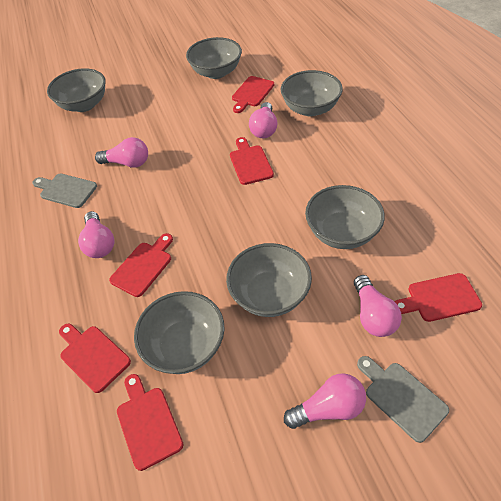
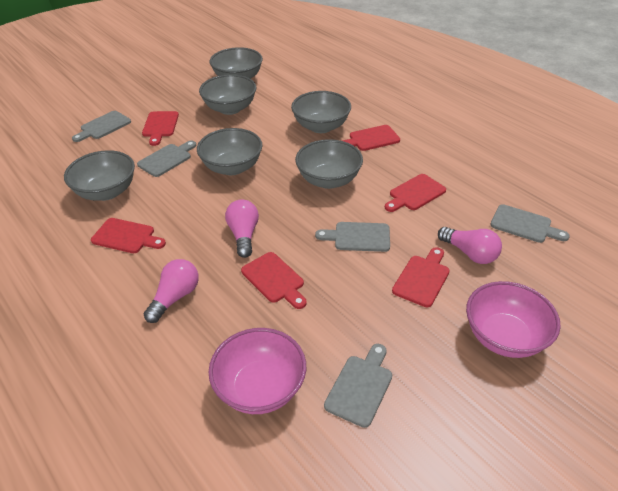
grey cutting board: [32,174,97,208] [357,356,449,443] = 2 -> [72,111,131,142] [137,141,196,177] [315,222,390,252] [324,344,392,428] [490,204,570,243] = 5
pink bowl: none = 0 -> [208,328,306,414] [466,281,561,358] = 2
pink light bulb: [78,211,114,258] [95,137,148,168] [249,102,278,138] [284,373,366,429] [354,275,402,337] = 5 -> [144,259,199,323] [225,200,259,258] [438,227,502,264] = 3

